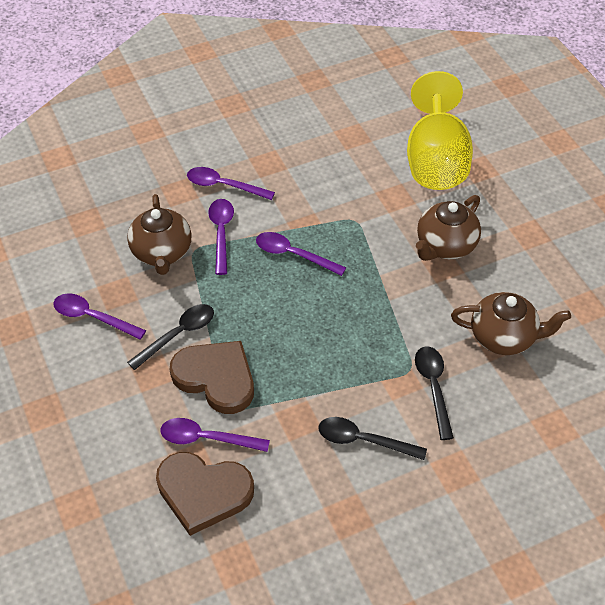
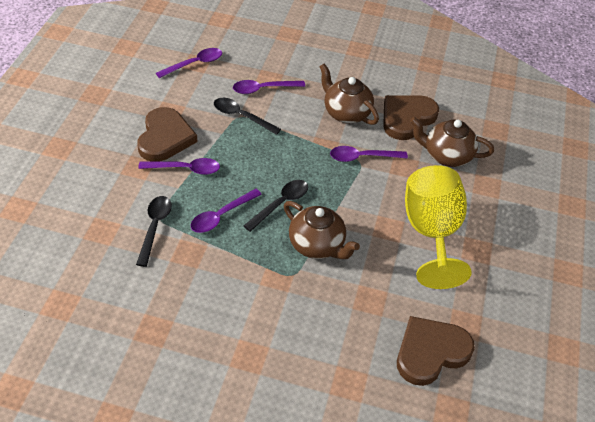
brown heart: [156,452,254,536] [169,341,254,414] = 2 -> [137,107,197,162] [383,95,439,140] [397,316,475,386] = 3

